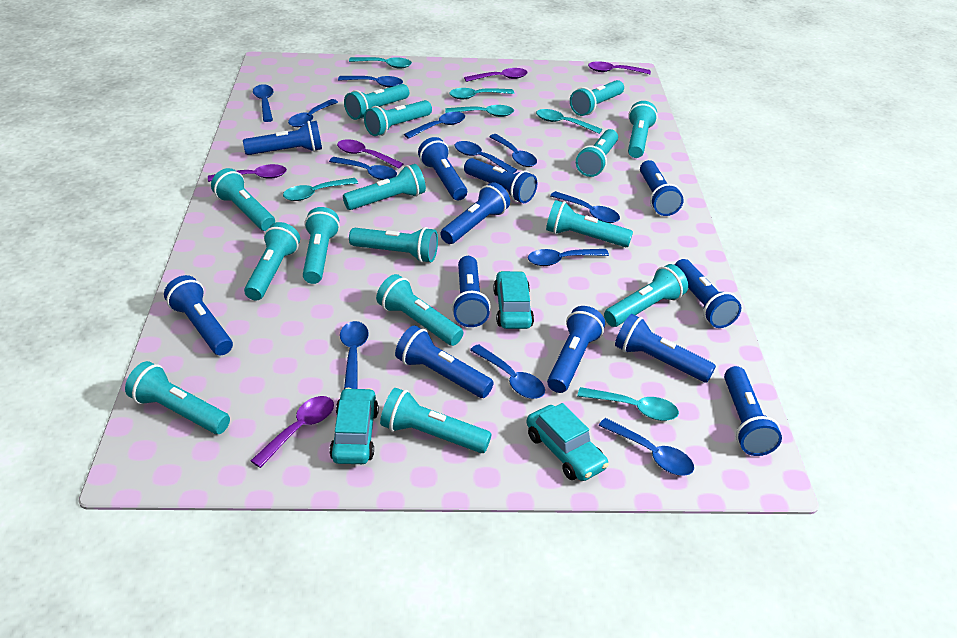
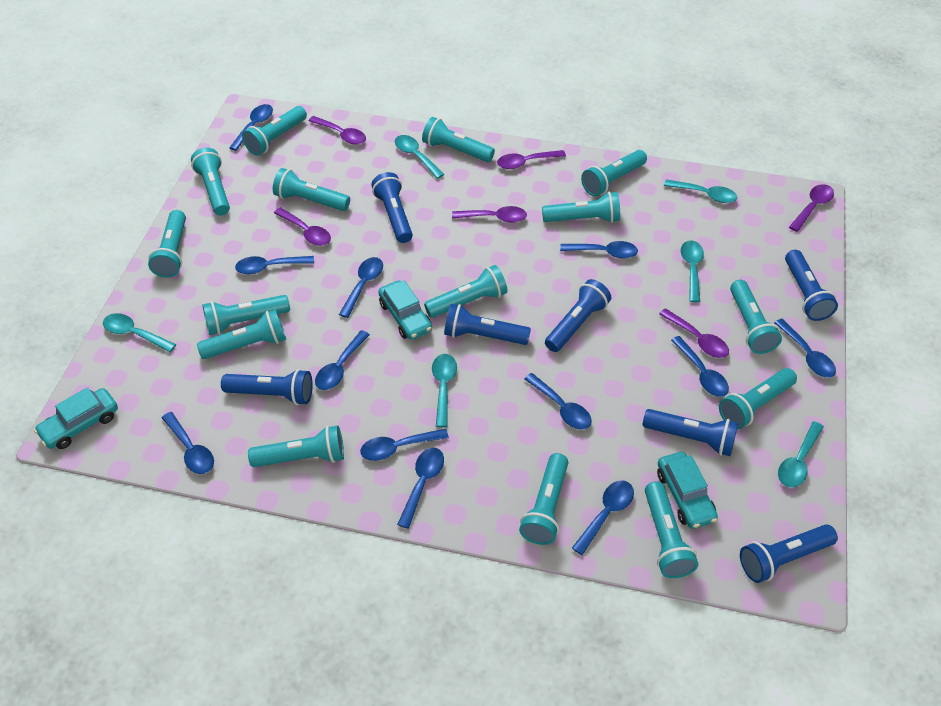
blue flashlight: [164,275,233,355] [243,121,322,155] [395,325,494,398] [418,137,467,200] [440,182,510,244] [452,256,491,327] [464,158,537,203] [547,306,605,393] [615,314,716,383] [640,160,684,216] [675,259,741,328] [724,366,782,456] = 12 -> [221,369,313,405] [371,172,413,243] [444,304,531,345] [545,279,611,352] [643,409,738,456] [740,524,838,583] [785,250,838,321] = 7
purple spoon: [208,164,287,182] [251,396,334,468] [337,139,403,169] [464,68,527,82] [588,61,651,74] = 5 -> [274,207,331,246] [309,116,366,145] [452,206,527,223] [497,150,566,169] [659,308,729,358] [789,184,834,232] = 6

